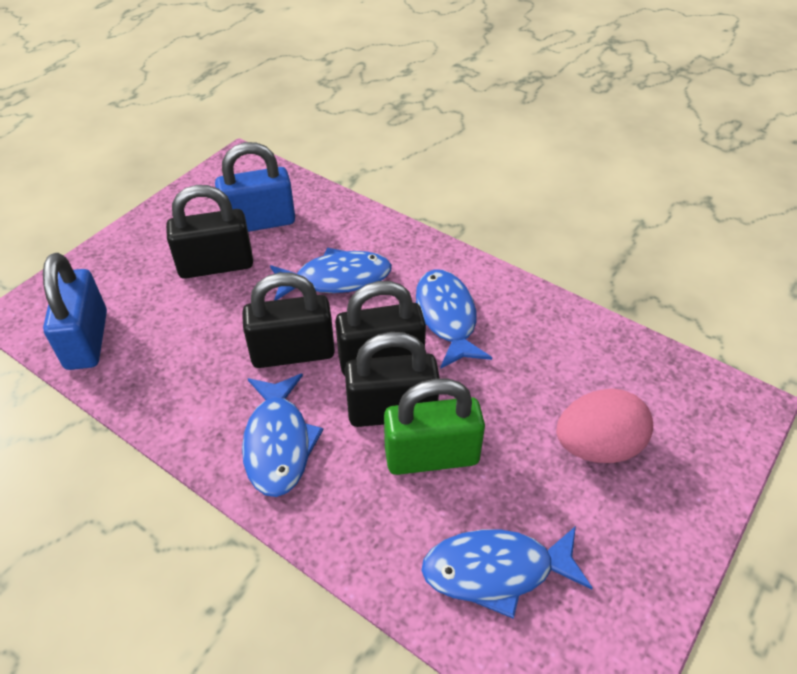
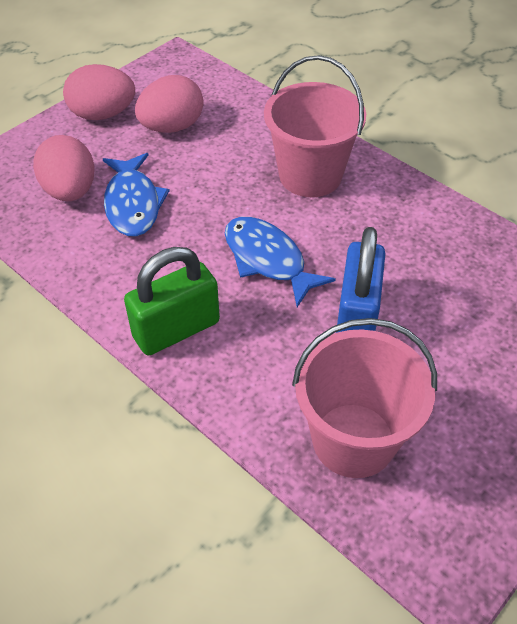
black padlock: [166,185,253,279] [242,272,335,368] [335,281,426,376] [345,332,440,427] = 4 -> none = 0
blue fish: [242,373,323,497] [270,248,392,300] [416,269,492,369] [421,526,593,619] = 4 -> [103,153,170,237] [225,217,336,307] = 2
blue padlock: [43,253,107,370] [215,142,295,232] = 2 -> [336,227,386,333] = 1
pink bucket: none = 0 -> [264,55,366,197] [292,318,437,478] = 2
pink egg: [556,388,653,463] = 1 -> [33,135,95,202] [63,64,135,120] [135,75,204,133] = 3

